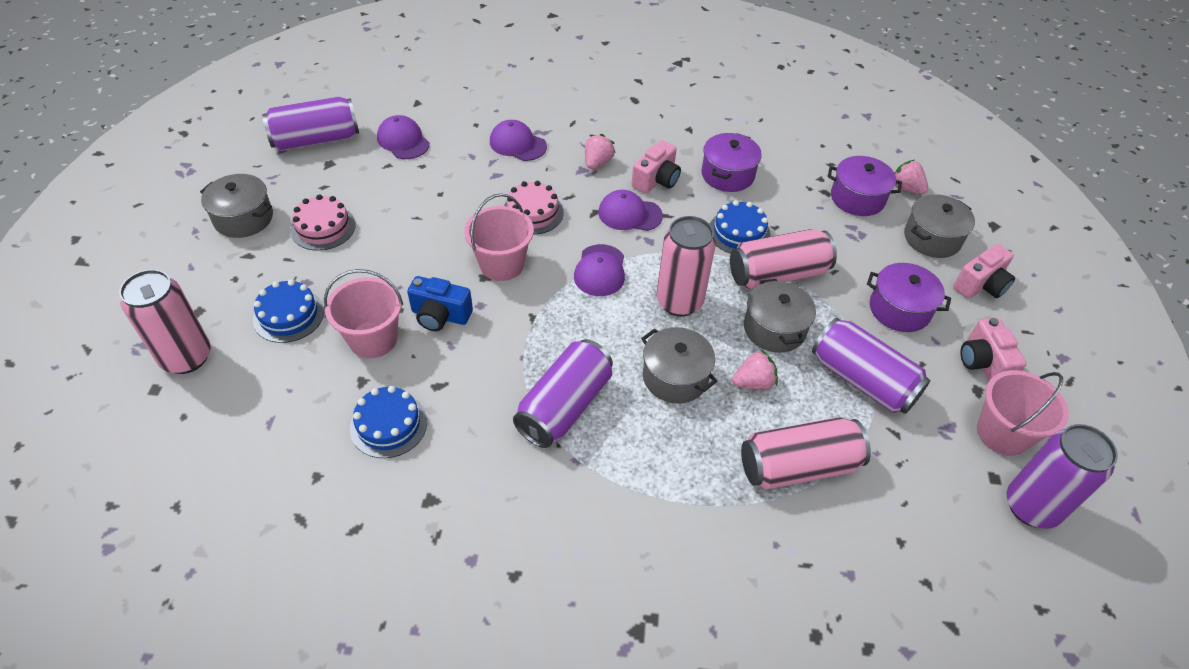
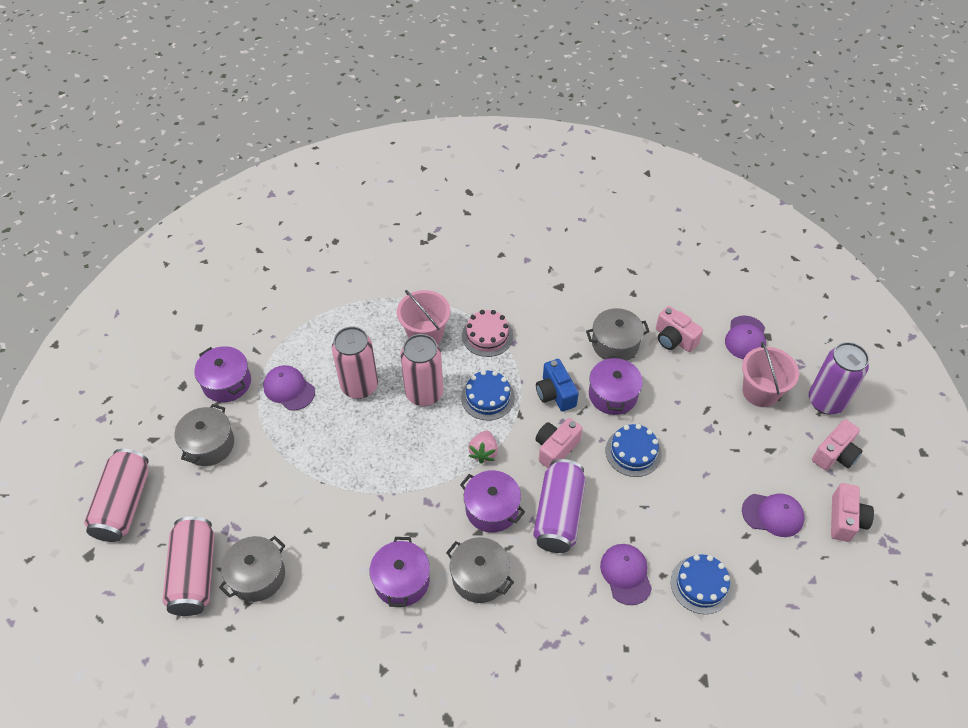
pink bucket: [324,269,403,358] [464,193,534,281] [977,370,1069,456] = 3 -> [397,290,450,344] [742,342,799,407] = 2
pink cake: [290,194,356,251] [504,181,564,235] = 2 -> [462,310,513,357] = 1
pink camera: [632,140,681,194] [953,244,1015,299] [960,318,1027,381] = 3 -> [536,418,582,468] [656,306,703,352] [812,419,863,471] [831,483,874,542] = 4
pink strawberry: [585,134,616,169] [732,350,778,390] [895,160,928,194] = 3 -> [468,431,498,464] = 1
purple can: [262,97,359,151] [513,339,613,448] [812,318,931,414] [1007,424,1118,529] = 4 -> [533,459,586,553] [809,342,869,414] = 2
purple pot: [701,133,762,192] [828,156,902,216] [867,263,951,332] = 3 -> [194,346,251,403] [370,537,430,607] [460,470,525,533] [589,356,643,415] = 4

